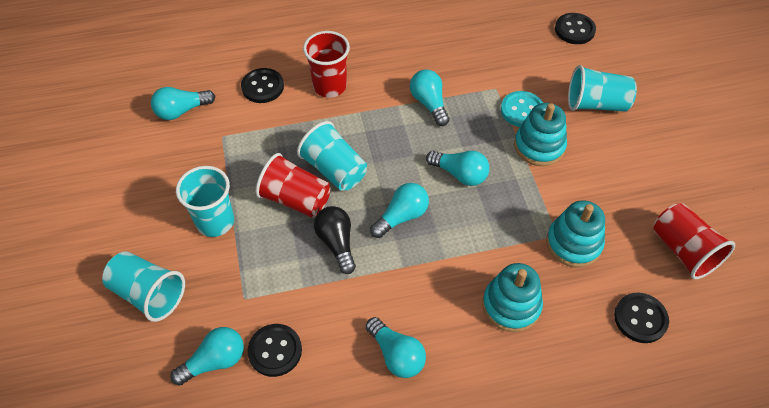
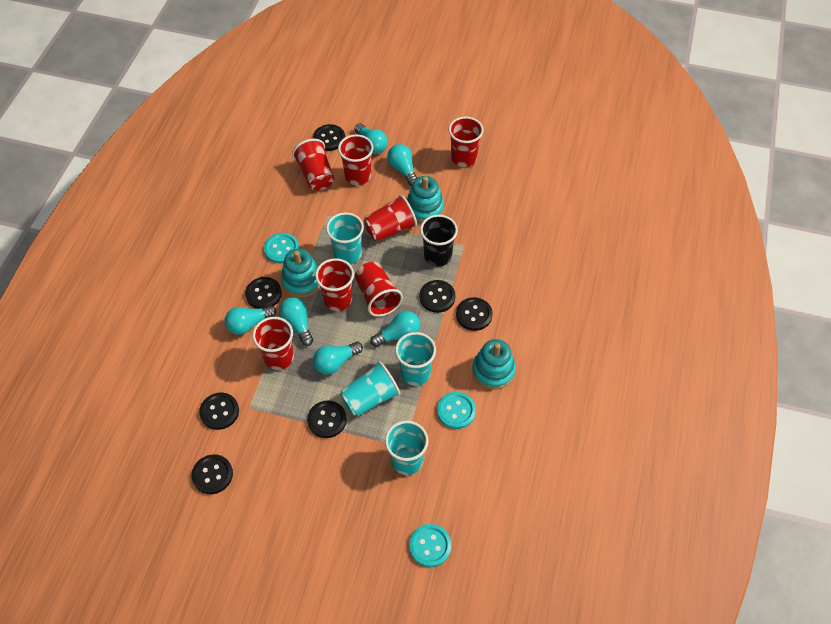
black button: [241,68,284,103] [247,324,302,377] [555,13,596,44] [614,293,669,343] = 4 -> [191,454,233,494] [199,393,239,430] [245,277,282,309] [307,400,347,438] [313,124,345,151] [420,280,456,313] [456,297,493,331] = 7
black cup: none = 0 -> [420,215,458,267] = 1
black light bulb: [314,206,356,274] = 1 -> none = 0
red cup: [256,153,331,218] [303,31,350,98] [653,203,735,279] = 3 -> [252,317,294,370] [292,139,334,190] [315,258,354,311] [338,134,373,185] [355,262,403,317] [364,195,417,242] [448,117,483,167] = 7
turquoise button: [501,91,543,127] = 1 -> [264,233,299,264] [409,524,451,567] [437,392,476,429] = 3

